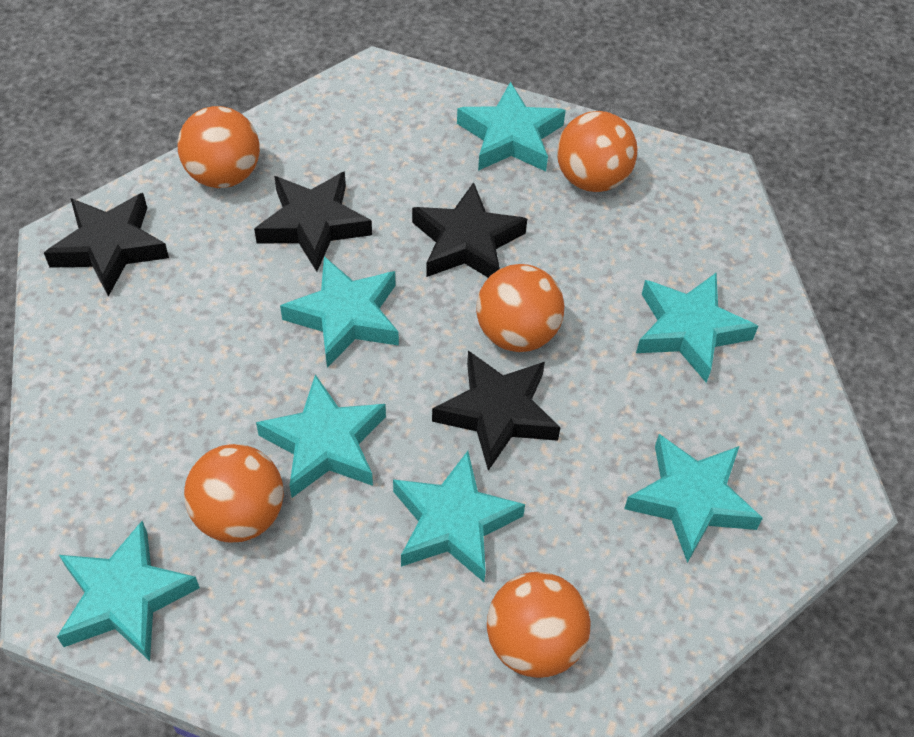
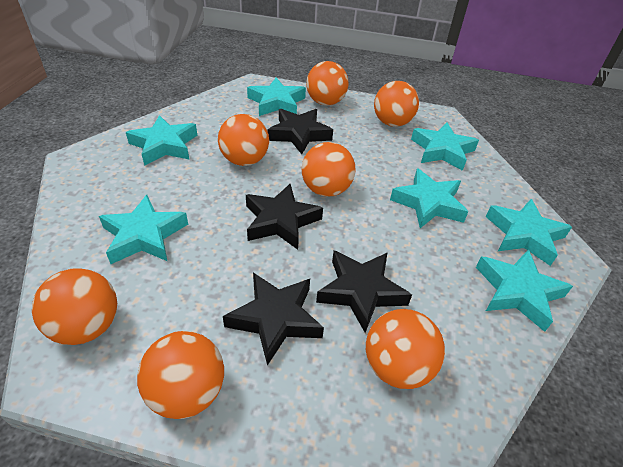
orange ball: [177,106,260,188] [184,444,284,543] [476,264,564,352] [487,572,591,678] [557,111,637,192] = 5 -> [32,268,117,345] [137,331,224,419] [218,114,269,166] [301,142,356,197] [306,61,349,106] [366,309,445,389] [374,81,419,127] = 7

